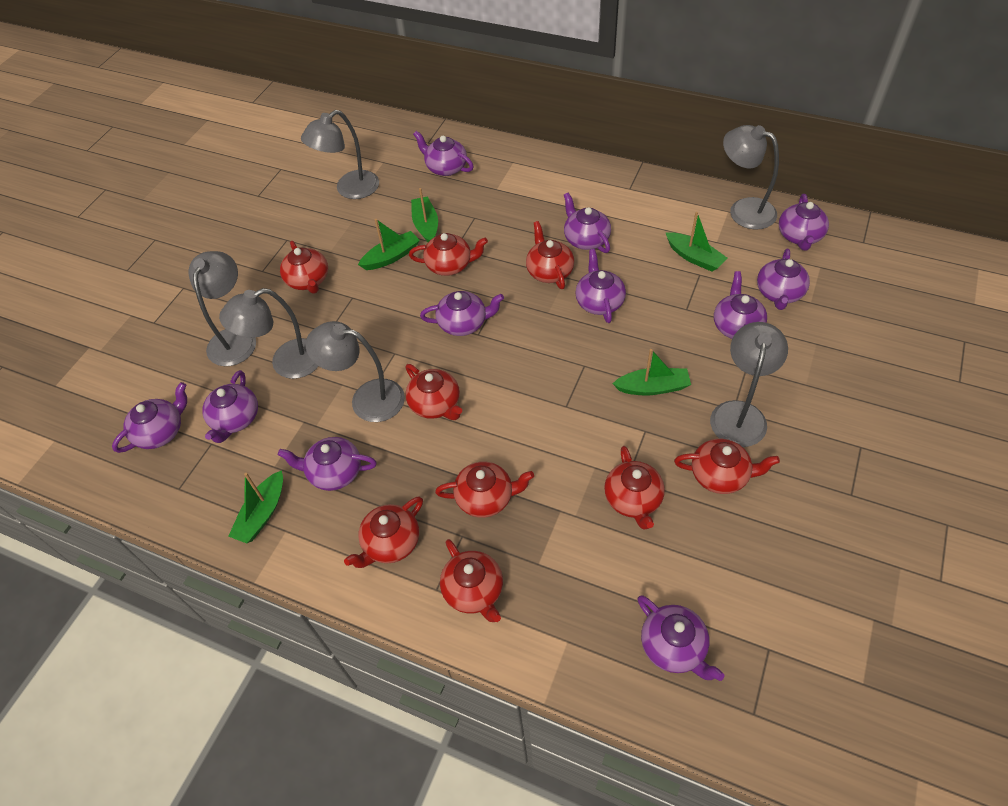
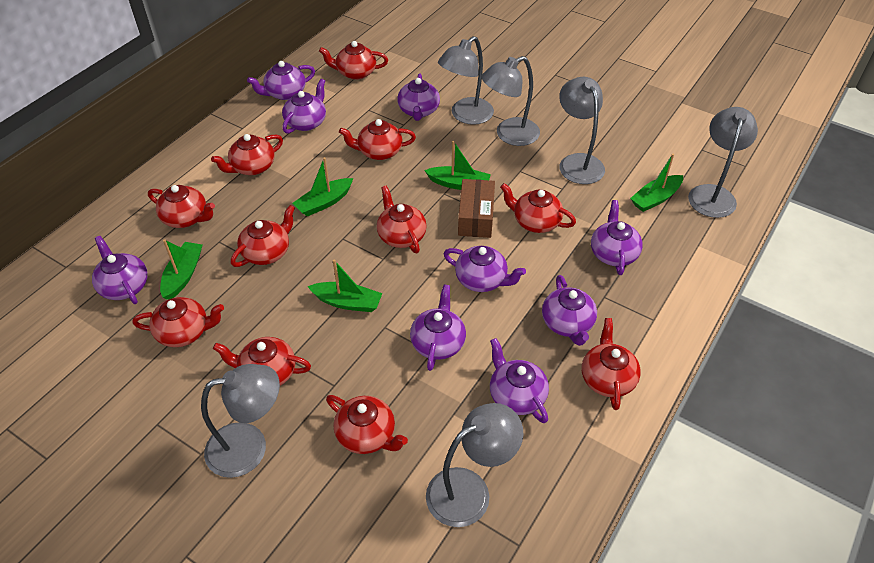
brown box: none = 0 -> [458,179,495,238] = 1
purple teapot: [112,382,187,453] [202,370,258,443] [278,437,377,491] [413,131,474,176] [420,291,504,336] [564,193,611,253] [575,249,626,323] [637,595,725,681] [714,271,767,339] [757,249,810,310] [779,194,829,251] = 11 -> [92,236,148,304] [247,61,315,100] [282,79,326,134] [397,73,440,121] [410,285,466,371] [444,246,526,292] [490,338,549,423] [542,275,597,346] [591,200,643,275] = 9
red teapot: [280,241,328,294] [344,496,423,568] [405,364,462,420] [409,233,488,276] [435,462,534,518] [440,539,503,622] [526,221,574,289] [604,446,665,529] [674,439,780,494] = 9 -> [133,297,224,347] [148,185,215,228] [211,134,283,175] [213,337,311,386] [231,205,295,267] [319,41,388,80] [326,395,408,454] [339,119,416,160] [377,186,427,253] [500,183,576,233] [582,318,641,410] = 11

